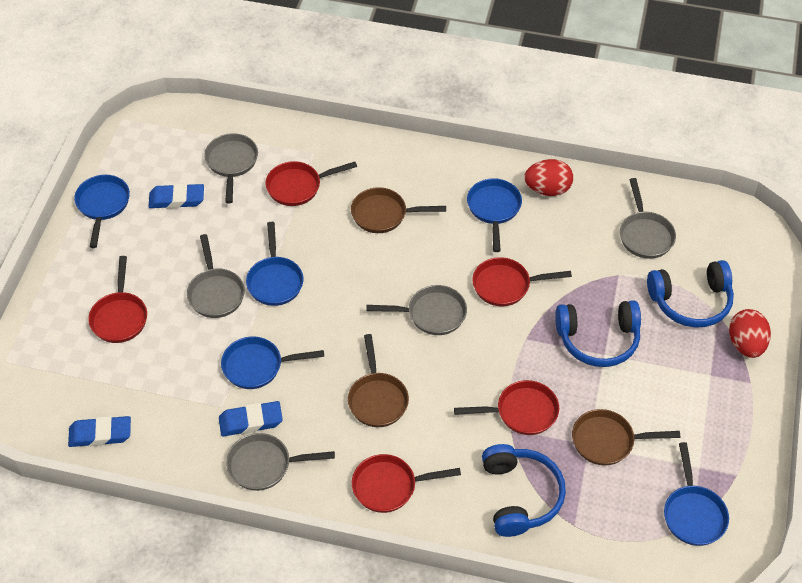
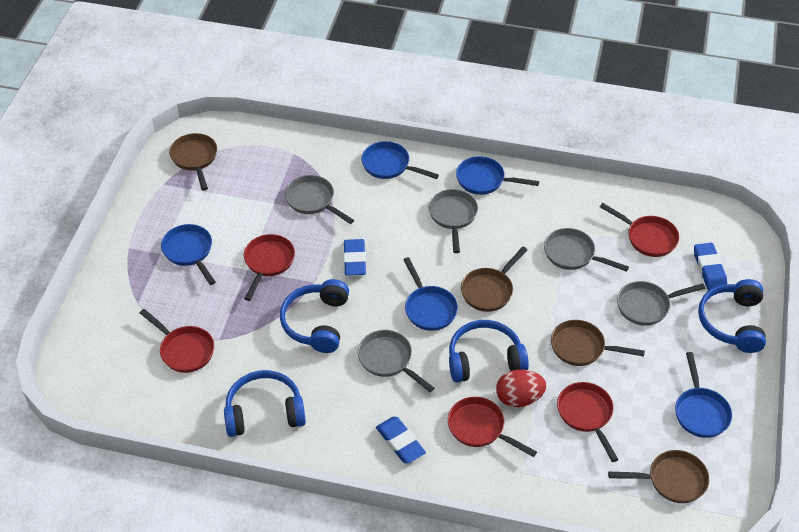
blue headphones: [482,444,566,537] [555,300,641,367] [647,260,734,328] = 3 -> [224,370,306,437] [280,279,349,353] [449,320,529,382] [698,279,766,353] = 4
brown pan: [348,334,409,427] [351,187,446,233] [572,409,680,466] = 3 -> [169,133,217,191] [461,247,527,312] [551,320,645,366] [608,450,709,503] = 4
red egg: [524,159,573,196] [729,309,771,358] = 2 -> [496,369,546,407] = 1

